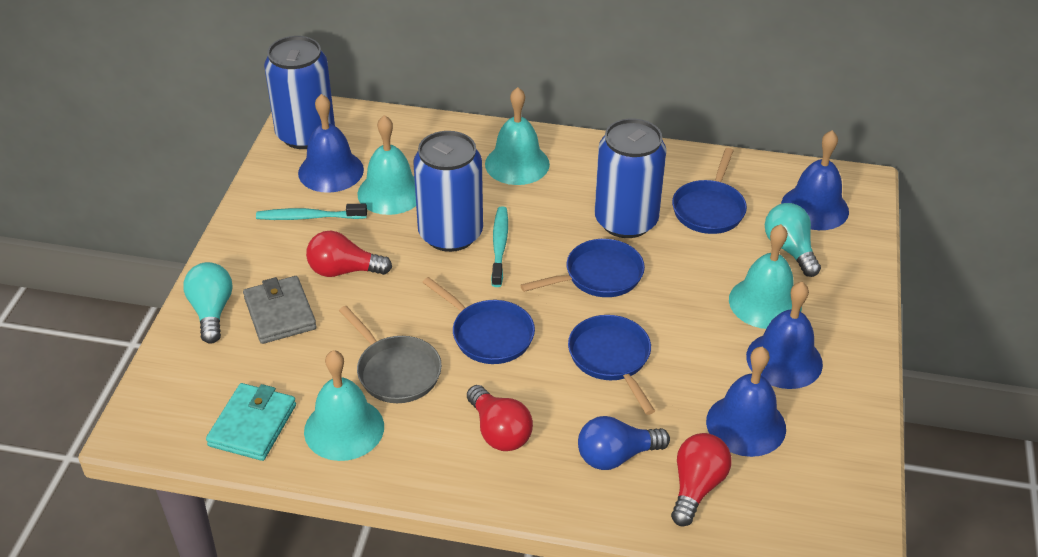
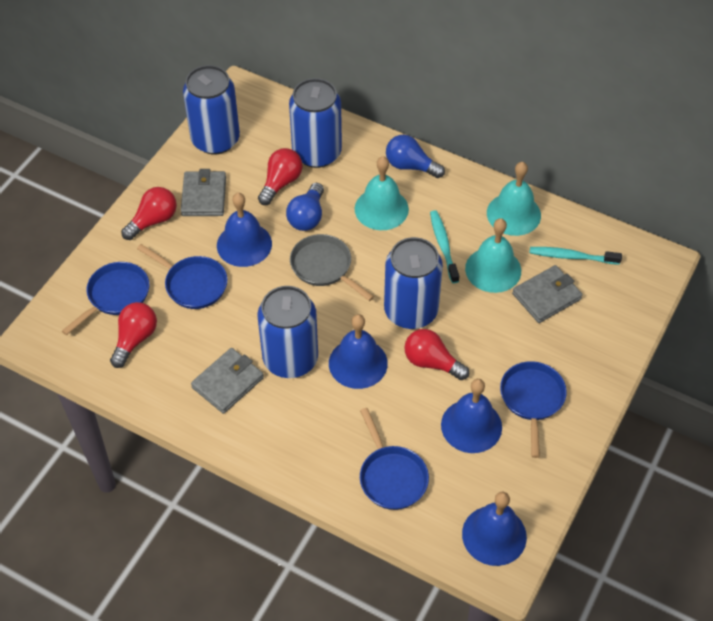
blue can: [264,36,335,149] [413,131,483,252] [595,118,666,238] = 3 -> [183,65,240,154] [258,286,318,378] [289,78,342,168] [384,237,443,329] = 4
blue light bulb: [578,416,670,470] = 1 -> [286,183,324,231] [386,135,445,178] = 2
grey wallet: [243,276,317,344] = 1 -> [181,169,226,216] [191,348,264,414] [512,265,583,323] = 3
red light bulb: [306,231,392,277] [467,385,533,451] [671,433,732,526] = 3 -> [110,302,157,368] [121,187,177,240] [258,148,303,205] [404,329,469,380] = 4
turquoise bell: [304,350,384,461] [358,115,416,215] [485,87,550,185] [729,224,802,329] = 4 -> [355,156,409,230] [465,218,521,293] [487,162,541,236] = 3
turquoise light bulb: [183,262,233,344] [765,203,821,277] = 2 -> none = 0
turquoise wallet: [206,383,296,461] = 1 -> none = 0

